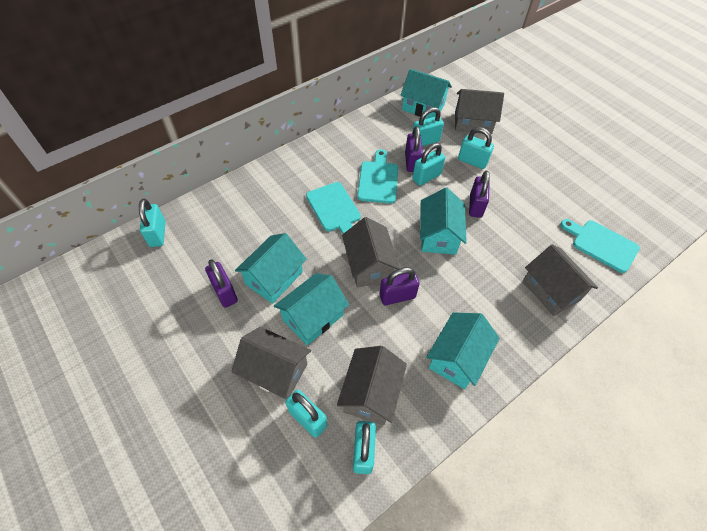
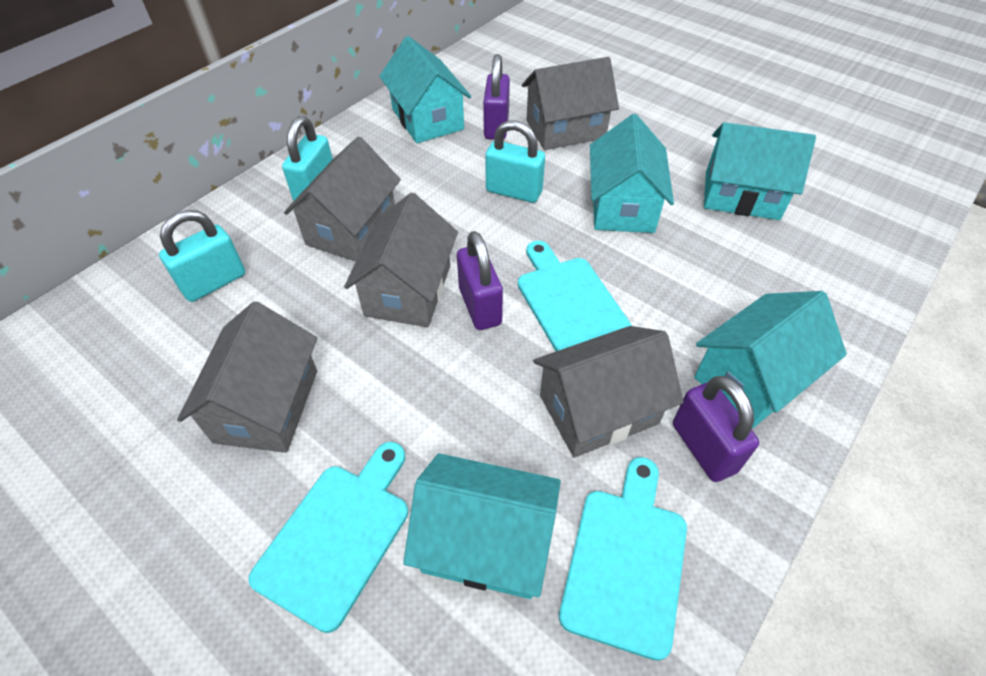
purple padlock: [205,259,238,308] [380,267,420,305] [405,126,423,172] [469,171,490,218] = 4 -> [457,231,503,330] [483,54,510,140] [673,376,759,482] = 3
turquoise padlock: [139,199,166,247] [286,390,327,438] [353,421,376,474] [412,107,444,146] [412,143,445,186] [458,127,494,169] = 6 -> [159,210,245,302] [282,116,333,201] [485,120,545,203] = 3

